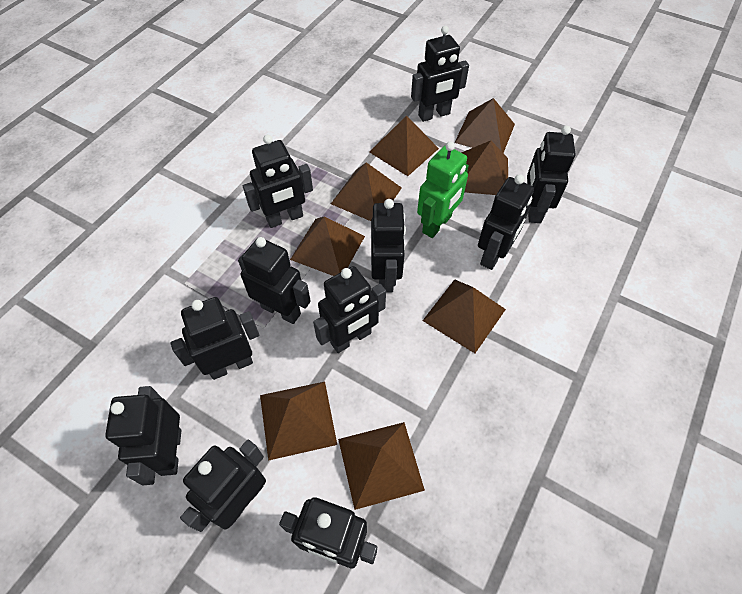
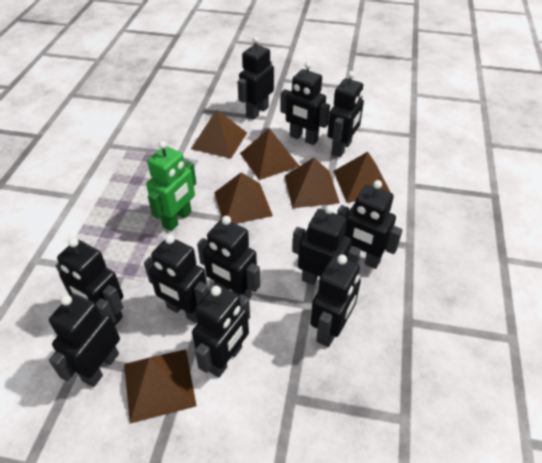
brown pyramid: [260,382,337,461] [290,216,365,276] [331,162,402,221] [338,422,425,510] [370,116,439,176] [423,279,506,353] [455,98,515,153] [461,141,508,195] = 8 -> [124,349,197,424] [191,109,247,159] [214,172,273,224] [240,128,299,180] [285,158,340,208] [333,152,391,203] = 6

